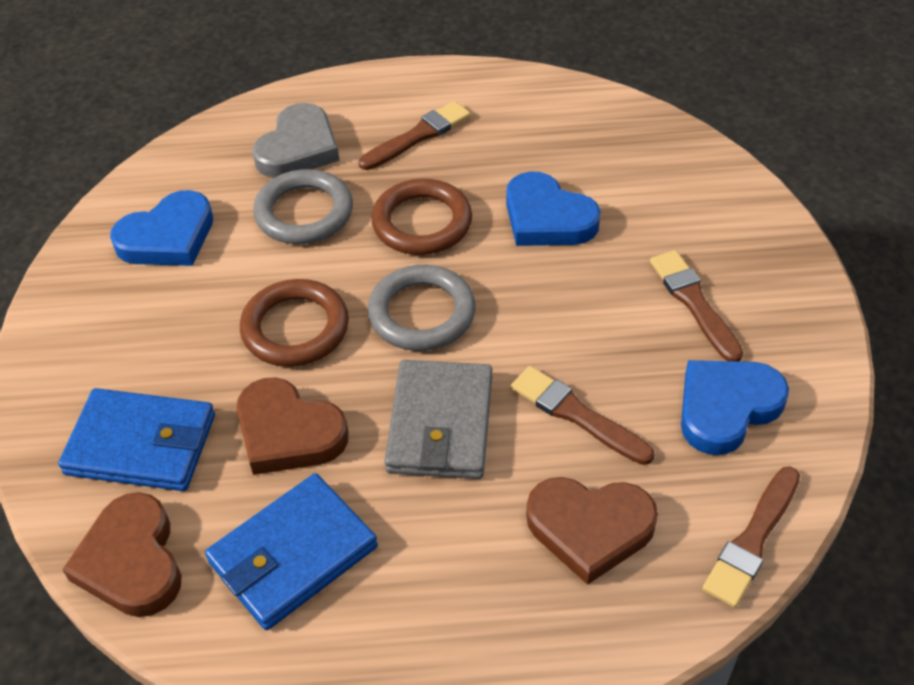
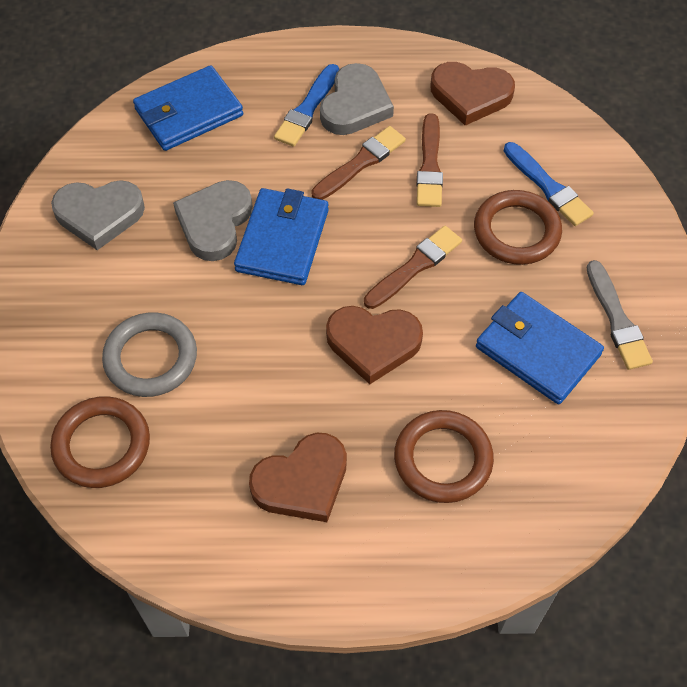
blue brush: none = 0 -> [274,64,339,147] [504,142,594,226] = 2
blue heart: [110,190,213,266] [506,171,601,246] [681,360,789,455] = 3 -> none = 0
blue wallet: [58,388,215,491] [205,473,378,630] = 2 -> [133,65,243,151] [234,188,329,285] [476,292,604,404] = 3
brown brush: [359,101,471,170] [511,366,654,465] [650,250,743,361] [702,466,800,608] = 4 -> [311,126,406,200] [364,226,462,309] [417,113,443,207] = 3
brown ring: [240,279,349,367] [371,179,472,255] = 2 -> [50,396,150,488] [394,410,494,503] [474,190,562,265] = 3
grey brush: none = 0 -> [586,260,653,370] = 1
grey heart: [252,103,340,178] = 1 -> [51,180,145,250] [173,180,253,261] [320,63,394,135] = 3
grey ring: [253,169,353,244] [368,265,476,351] = 2 -> [102,312,197,397] = 1
grey wallet: [384,360,492,479] = 1 -> none = 0

